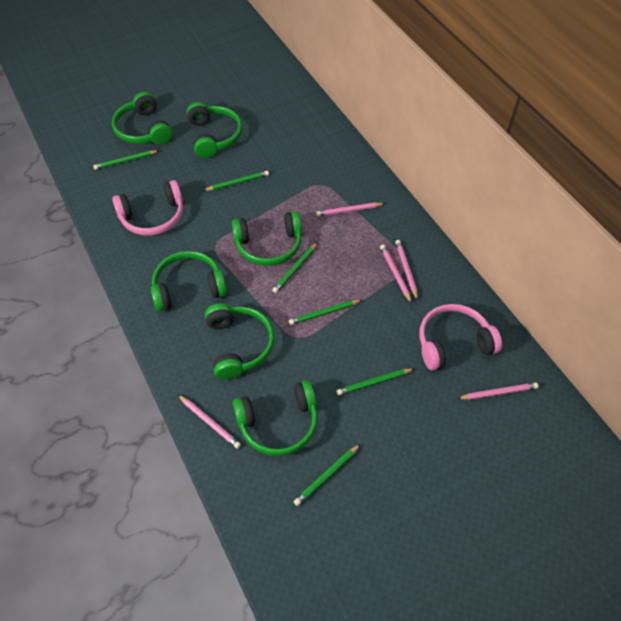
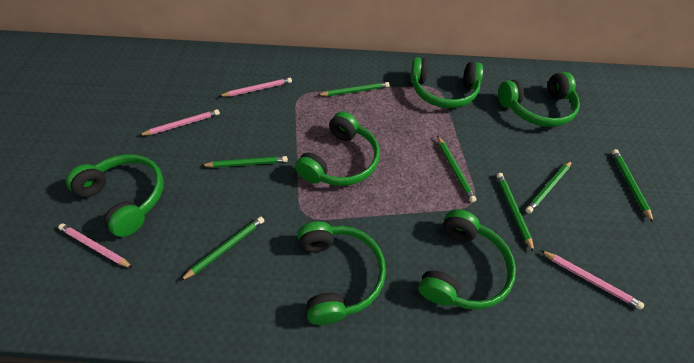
green pencil: [93,150,160,170] [203,171,269,191] [272,242,318,293] [289,300,362,325] [294,444,360,506] [336,368,414,395] = 6 -> [180,216,264,281] [201,156,288,168] [318,82,390,96] [437,136,477,202] [497,173,534,252] [525,161,572,213] [611,149,653,222] = 7
pink headphones: [112,180,183,236] [419,304,502,370] = 2 -> none = 0
pink pencil: [178,395,241,449] [316,202,385,216] [380,245,412,303] [395,240,418,300] [457,382,539,400] = 5 -> [58,224,133,268] [138,109,220,136] [219,78,292,97] [540,250,644,310] = 4

